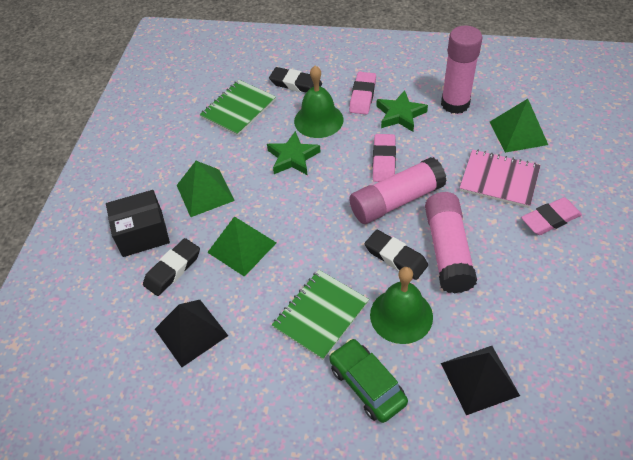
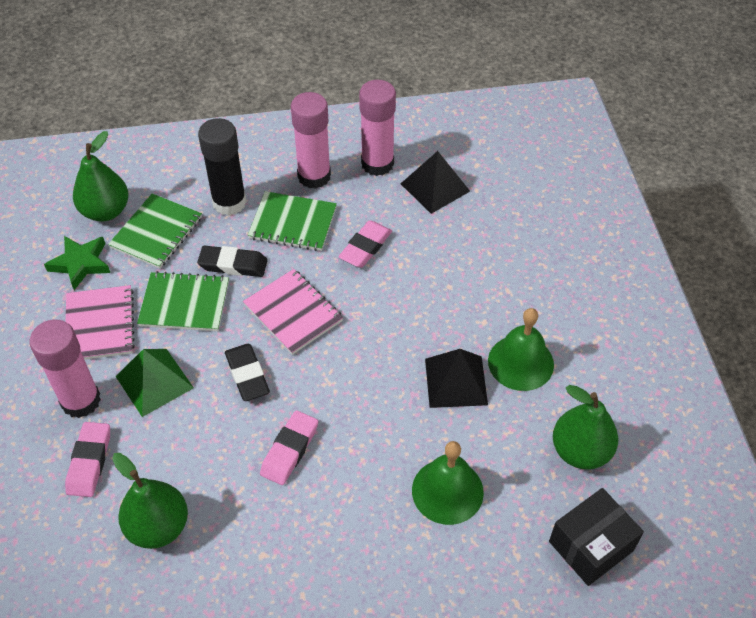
black eraser: [143,238,200,296] [269,67,322,93] [364,230,428,280] = 3 -> [197,246,268,277] [225,344,270,401] = 2
black glue stick: none = 0 -> [198,118,246,216] = 1
green car: [329,338,408,423] = 1 -> none = 0
green notebook: [200,80,276,136] [272,270,369,360] = 2 -> [108,193,202,269] [137,271,229,331] [248,191,337,251] = 3
green pear: none = 0 -> [73,131,129,221] [112,453,188,549] [553,385,618,470] = 3
green pyramid: [177,161,235,217] [207,216,276,277] [490,99,548,153] = 3 -> [116,349,194,417] = 1
green star: [267,131,320,175] [377,90,428,132] = 2 -> [44,236,110,290] = 1
pink notebook: [459,149,541,208] = 1 -> [65,285,135,360] [243,269,343,355] = 2

